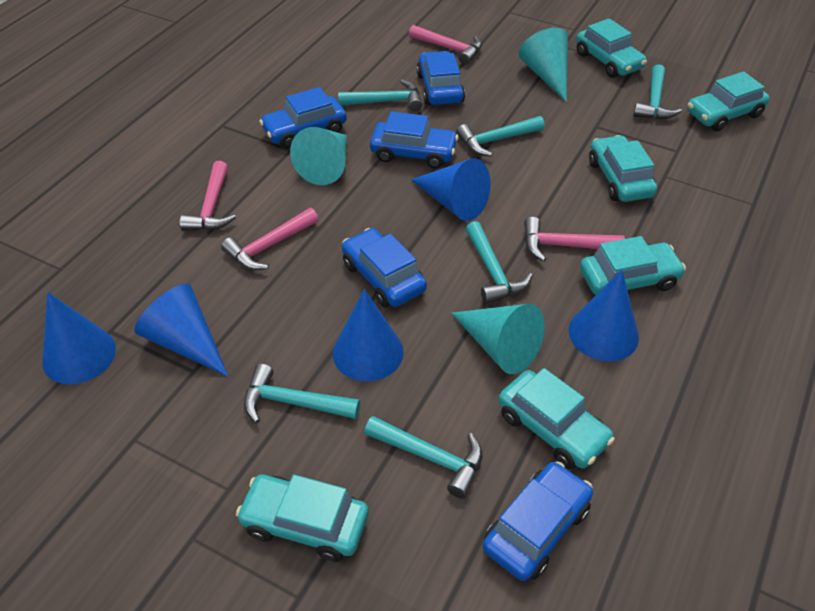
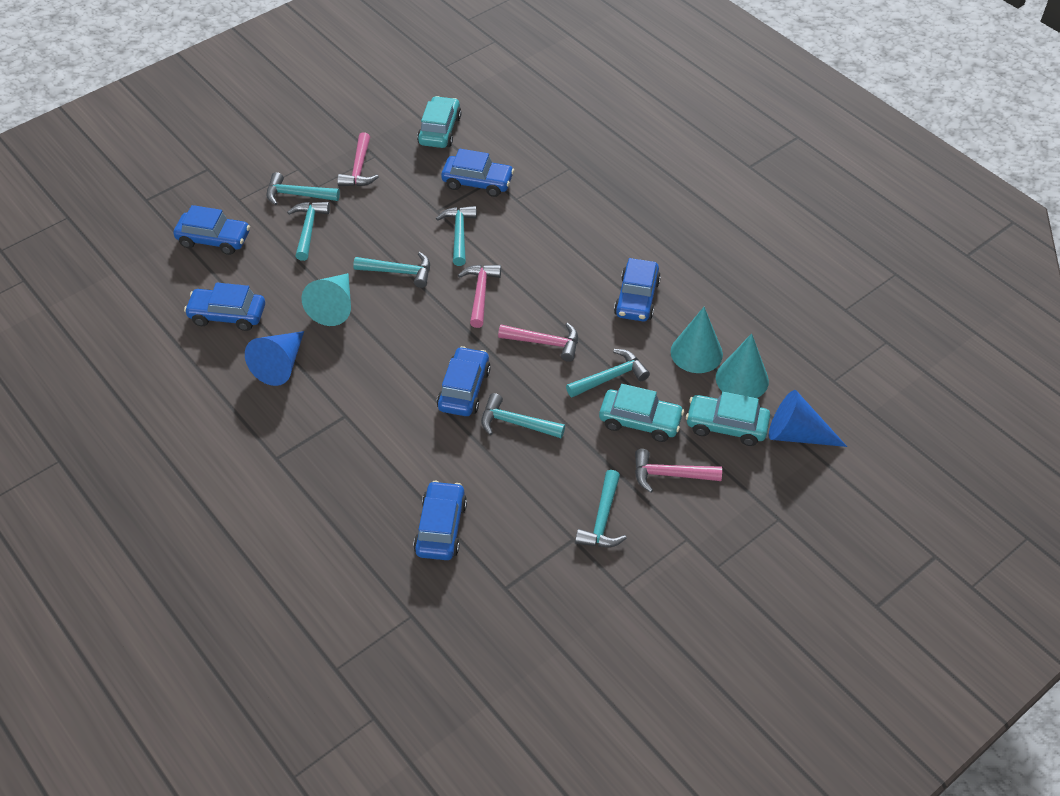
blue car: [259,87,347,149] [342,228,427,308] [370,111,458,169] [417,51,465,105] [483,461,593,581] = 5 -> [173,205,250,255] [184,283,265,331] [413,481,467,560] [437,346,491,416] [441,149,514,197] [614,258,661,321] = 6
blue cone: [42,292,116,384] [134,284,228,377] [333,289,404,381] [411,158,491,221] [569,270,639,362] = 5 -> [245,331,304,386] [769,390,847,447] = 2
turquoise car: [236,475,369,562] [498,368,615,469] [576,18,647,78] [580,236,686,295] [589,135,657,202] [687,71,770,131] = 6 -> [417,96,461,148] [599,384,684,442] [686,392,770,446] = 3
turquoise hammer: [244,364,360,423] [338,79,422,111] [364,416,482,499] [456,116,545,156] [466,221,533,304] [633,64,682,119] = 6 -> [266,172,340,205] [287,202,330,261] [353,252,430,288] [436,206,477,266] [481,393,565,438] [566,349,650,397] [575,470,627,547] = 7

